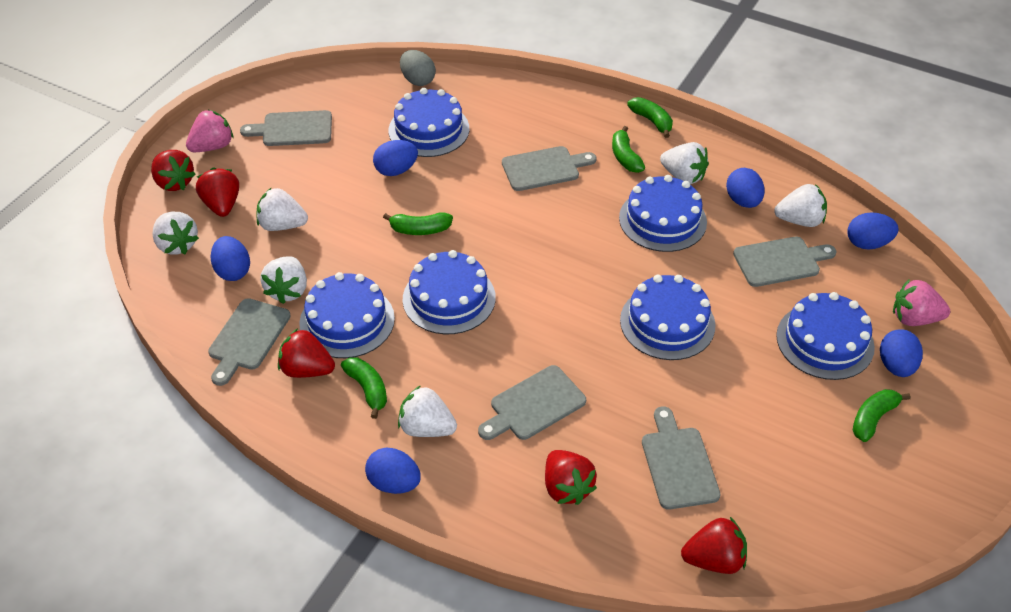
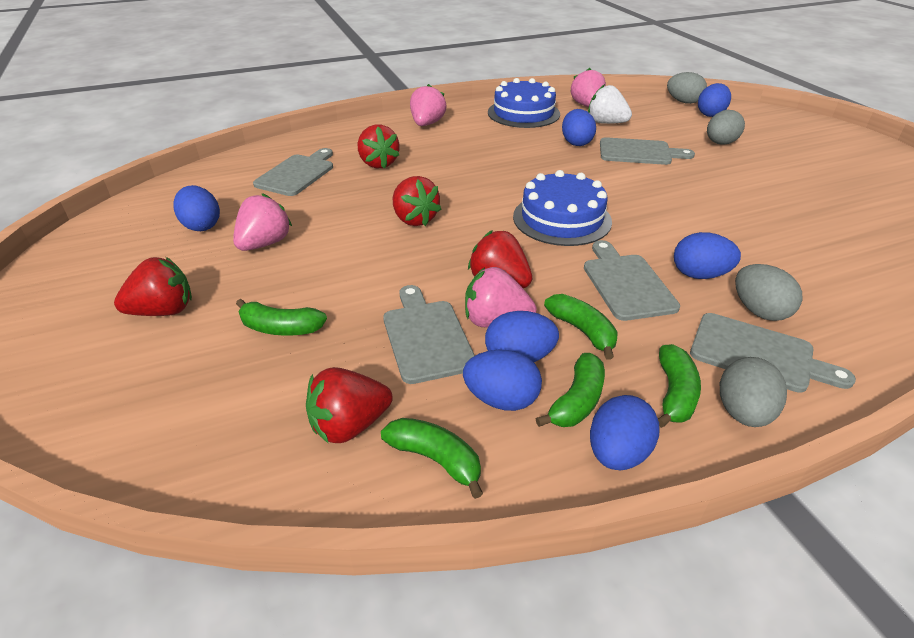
blue cake: [299,272,395,358] [388,88,469,157] [403,250,496,334] [619,175,707,252] [620,275,715,360] [776,292,875,380] = 6 -> [488,78,560,128] [513,170,612,246] = 2
blue egg: [211,236,250,281] [365,448,421,494] [373,140,418,176] [726,168,765,208] [847,212,899,250] [880,329,923,377] = 6 -> [173,185,220,231] [463,350,542,411] [485,311,559,362] [562,109,596,146] [590,395,660,470] [674,232,741,279] [698,83,731,117] = 7
grey cutting board: [208,298,291,386] [240,110,332,146] [478,365,586,440] [502,146,597,191] [642,407,721,510] [733,237,837,287] = 6 -> [253,148,333,196] [383,285,475,384] [584,240,680,321] [600,137,695,165] [690,313,856,393] = 5
grey egg: [400,50,436,86] = 1 -> [667,72,707,104] [707,110,745,145] [720,357,787,427] [735,264,803,321] = 4
pink strawberry: [186,110,234,152] [893,279,950,326] = 2 -> [233,193,292,251] [410,84,447,126] [465,267,537,328] [571,68,606,107] = 4
white strawberry: [152,212,199,255] [256,187,308,231] [260,256,307,304] [398,385,457,437] [660,142,709,184] [774,184,827,227] = 6 -> [588,84,632,124] = 1

